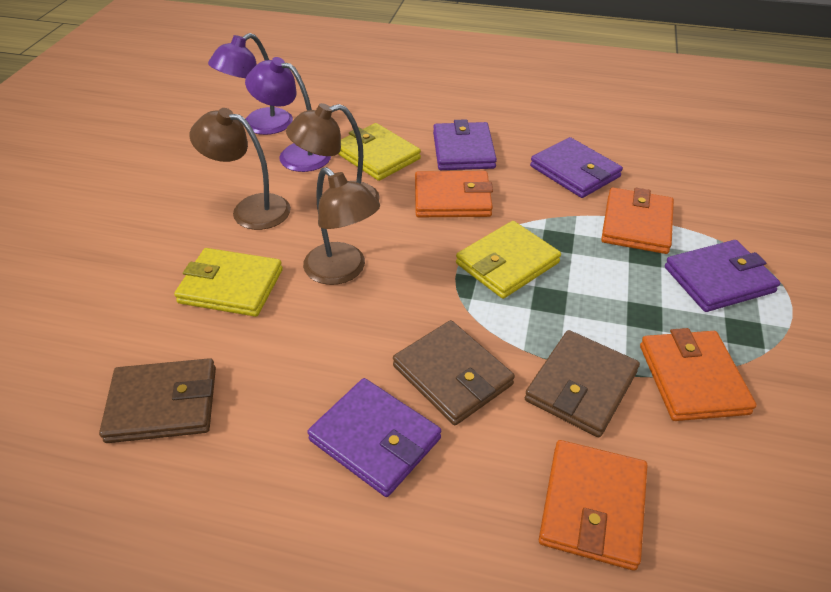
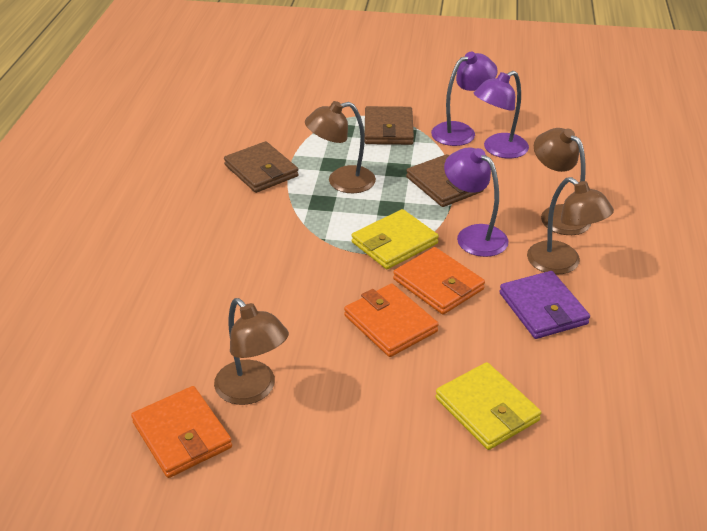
brown lamp: [190,108,291,230] [286,103,380,202] [303,167,380,285] = 3 -> [214,298,289,405] [305,101,376,193] [527,177,614,274] [534,128,591,235] = 4
orange wallet: [415,171,493,217] [539,440,648,571] [601,188,674,254] [640,328,757,421] = 4 -> [131,386,232,478] [344,283,439,357] [393,247,485,315] = 3
purple lamp: [208,33,293,135] [245,57,331,172] = 2 -> [431,52,498,146] [444,147,508,257] [474,71,529,158] = 3
purple wallet: [307,378,441,497] [433,119,497,170] [530,137,623,198] [665,240,780,312] = 4 -> [499,271,590,339] = 1
yellow wallet: [174,248,283,317] [338,123,421,181] [456,221,561,299] = 3 -> [352,209,439,269] [435,362,541,450] = 2

